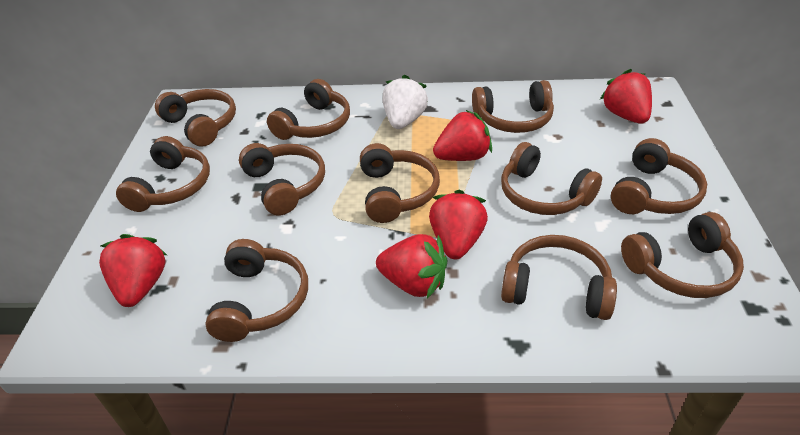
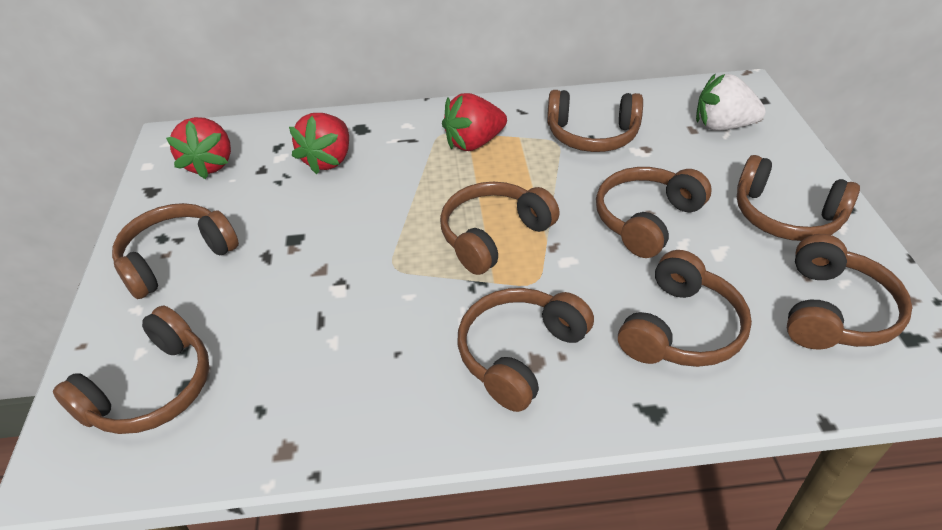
brown headphones: [116,136,210,212] [155,89,236,147] [205,239,308,342] [239,143,325,216] [267,79,350,140] [360,143,440,223] [472,80,554,133] [501,142,602,215] [501,235,617,320] [611,138,707,214] [621,212,744,298] = 11 -> [53,305,209,434] [112,203,239,299] [440,182,560,275] [458,288,594,412] [547,90,643,152] [596,167,712,258] [618,250,752,367] [737,155,860,241] [787,234,912,349] = 9
red strawberry: [99,234,167,307] [376,234,447,298] [429,189,488,259] [433,110,492,161] [600,69,652,124] = 5 -> [166,117,231,179] [289,113,349,175] [442,93,507,151] = 3

